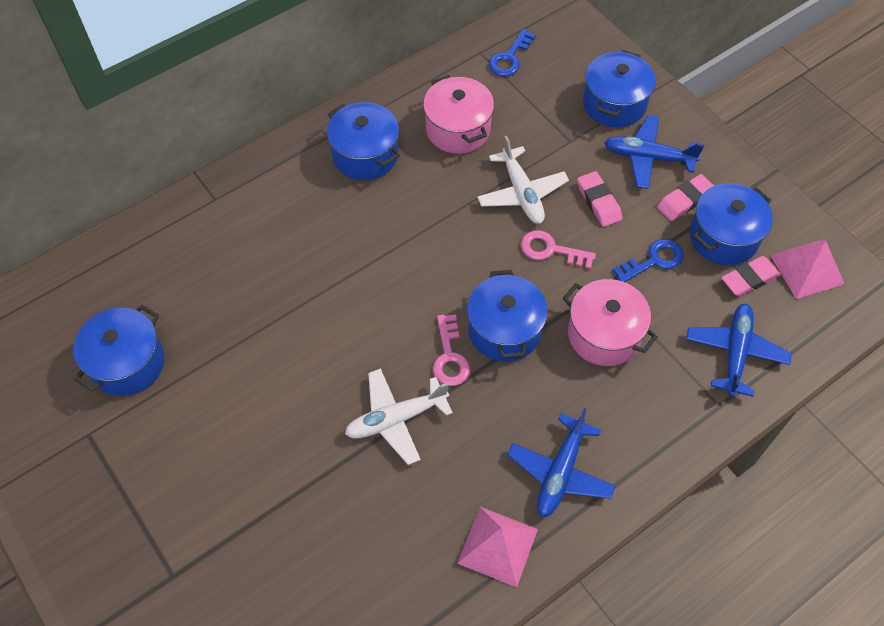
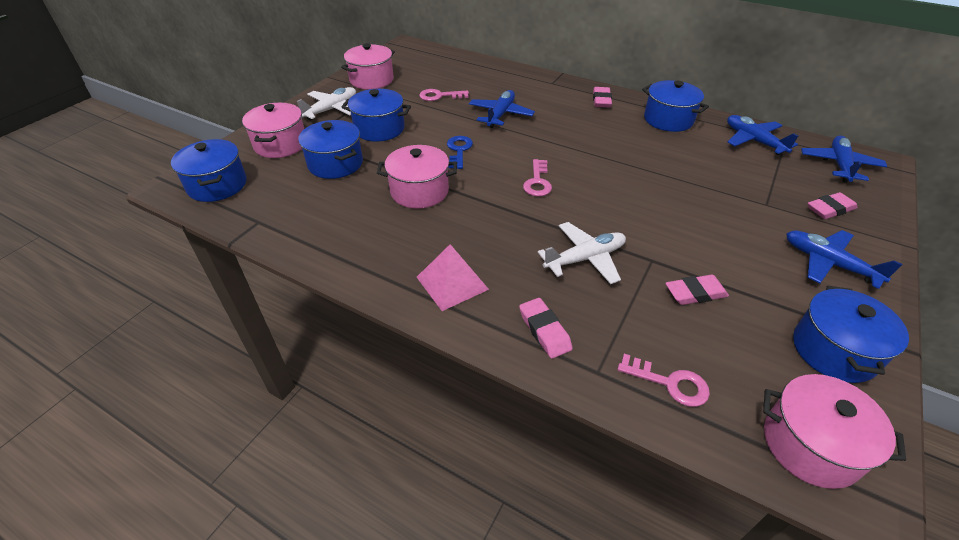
blue key: [489,29,536,76] [612,239,684,282] = 2 -> [447,136,473,169] = 1
blue plane: [507,408,616,518] [604,115,704,189] [686,303,792,397] = 3 -> [469,90,535,128] [727,115,798,155] [786,230,902,289] [801,136,887,183] = 4
pink eraser: [577,171,622,227] [657,174,714,221] [721,256,780,296] = 3 -> [519,298,573,359] [593,87,612,107] [665,275,729,305] [808,192,857,219] = 4
pink key: [433,314,470,386] [521,230,596,269] = 2 -> [419,89,469,101] [523,159,552,196] [617,354,710,407] = 3
pink pot: [423,75,494,154] [563,279,658,366] = 2 -> [242,103,304,158] [341,43,395,89] [377,145,457,209] [763,374,906,489] = 4
pink pyramid: [457,507,538,587] [770,240,844,299] = 2 -> [417,244,489,311] = 1

